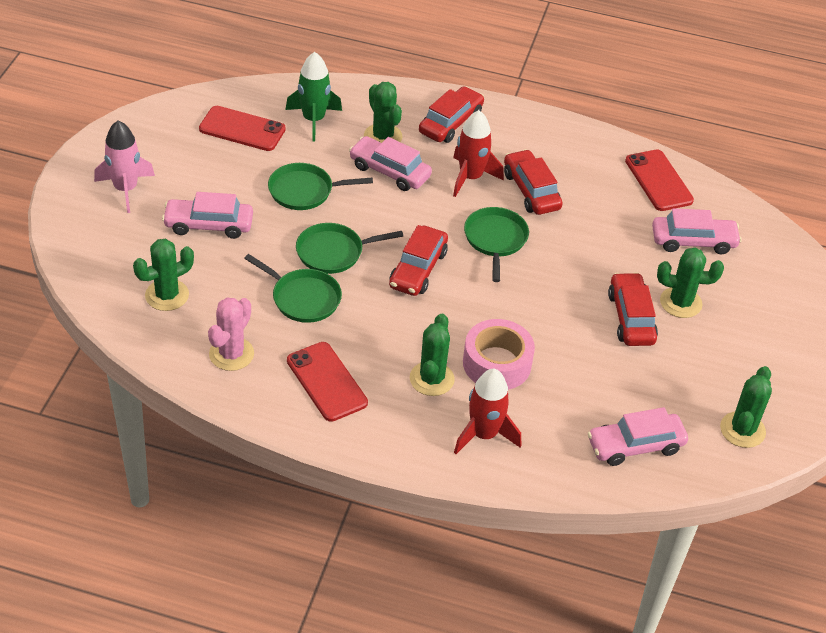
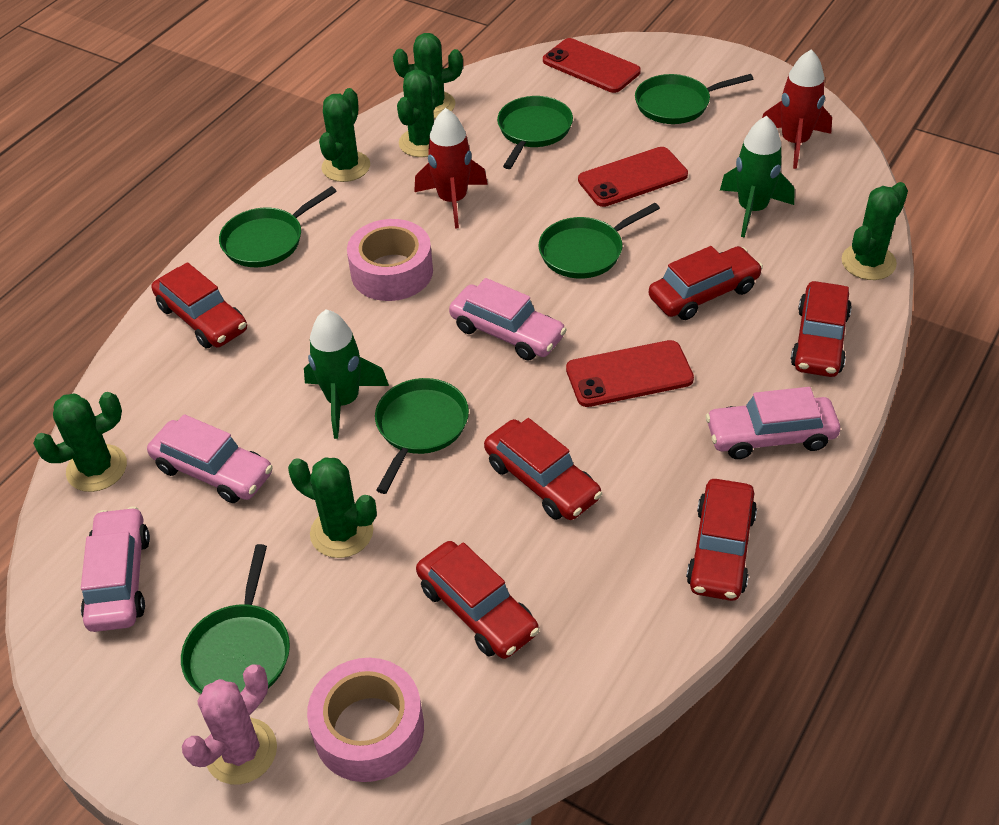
green cactus: [133,239,194,311] [364,82,403,143] [410,314,455,396] [657,248,724,318] [720,366,772,448] = 5 -> [33,392,127,492] [288,457,377,558] [319,88,370,182] [393,33,463,119] [397,70,439,157] [842,182,908,280] = 6
green pan: [244,254,342,323] [268,163,373,210] [296,223,403,274] [464,207,529,282] = 4 -> [181,544,290,694] [219,186,337,267] [375,378,469,494] [497,96,573,169] [539,203,660,279] [635,74,753,124] = 6
green rocket: [286,52,342,141] = 1 -> [304,310,389,439] [720,116,795,238] = 2
pink rocket: [94,120,155,213] = 1 -> none = 0
pink tape: [463,319,535,390] = 1 -> [307,658,424,782] [347,219,433,301] = 2
red car: [389,225,448,296] [419,86,484,143] [504,149,563,215] [608,272,658,346] = 4 -> [151,262,247,348] [416,541,539,659] [484,418,602,520] [649,246,763,320] [686,479,757,601] [791,281,852,377] = 6

